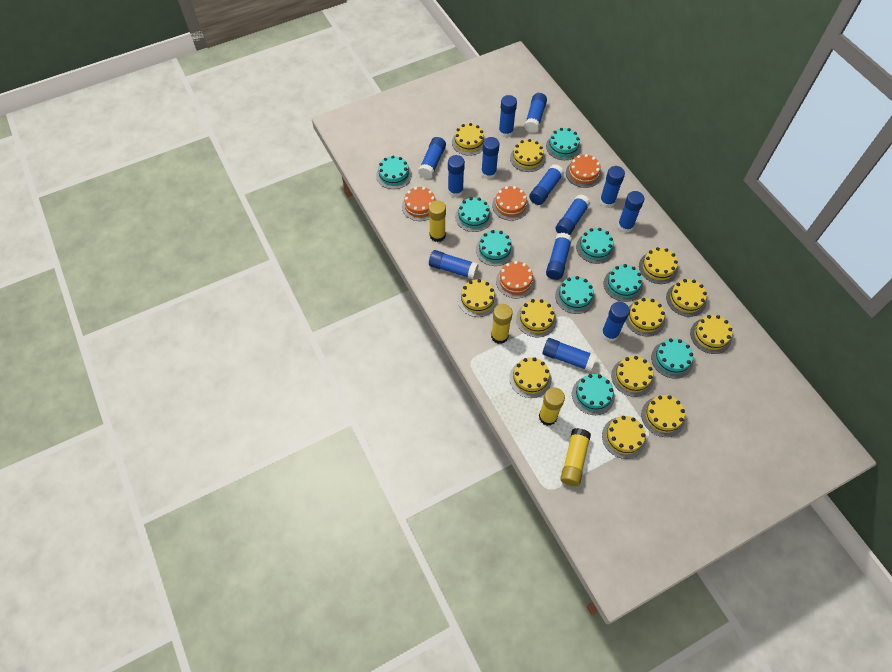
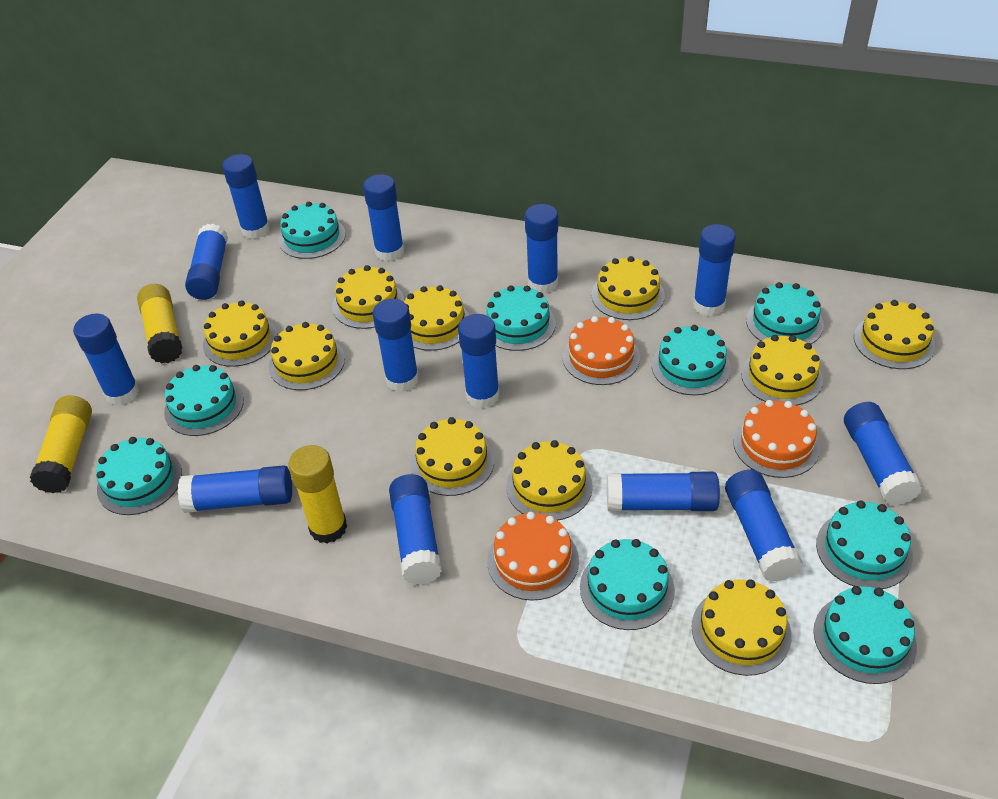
orange cake: [402,187,436,221] [492,186,529,221] [496,261,535,298] [566,154,602,188] = 4 -> [487,512,579,601] [563,316,640,385] [733,400,820,478] = 3
yellow cake: [452,123,486,156] [458,279,497,317] [509,357,552,398] [510,139,545,172] [516,299,556,337] [602,416,646,459] [611,356,654,397] [625,298,665,337] [639,247,678,284] [641,395,685,437] [666,279,707,317] [690,315,732,354] = 12 -> [203,300,277,367] [269,322,345,390] [332,265,404,329] [404,285,469,351] [411,417,494,496] [506,440,593,521] [591,256,665,320] [692,579,792,676] [741,335,823,405] [854,300,935,369] = 10
yellow glue stick: [429,200,446,242] [491,304,513,344] [539,387,565,426] [560,428,591,486] = 4 -> [30,395,92,493] [137,284,182,363] [288,445,347,543] = 3

